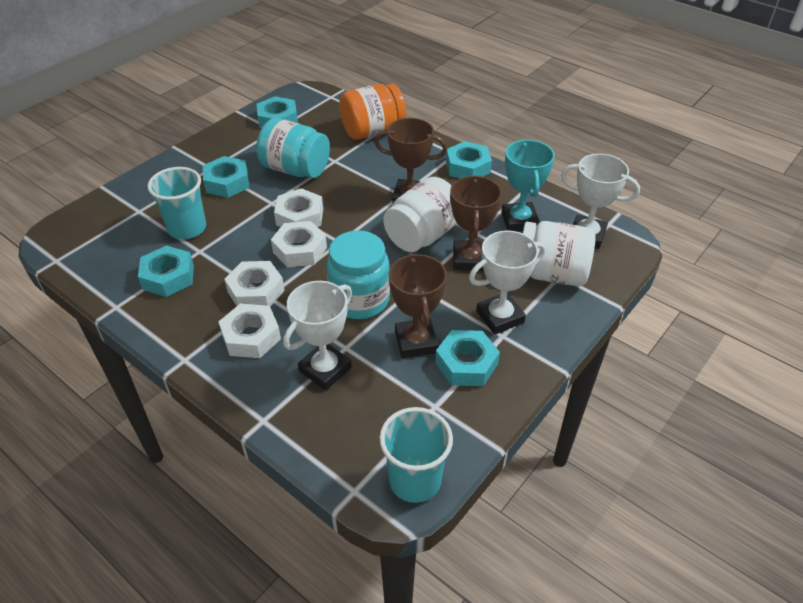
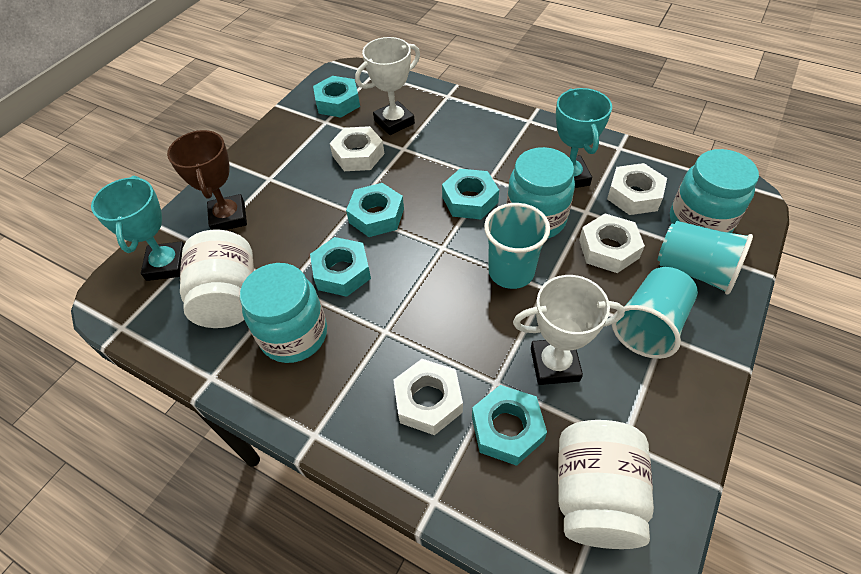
brown trophy: [374,118,447,204] [389,253,447,358] [450,175,502,271] = 3 -> [167,130,247,230] = 1
orange jar: [339,84,406,140] = 1 -> none = 0
turquoise cup: [147,167,206,239] [379,407,453,503] = 2 -> [484,203,550,289] [612,267,698,359] [658,221,753,295] = 3
turquoise jar: [256,118,330,178] [326,231,390,319] = 2 -> [240,263,327,363] [506,147,575,238] [670,149,759,233] = 3
turquoise trophy: [501,140,555,231] = 1 -> [91,176,185,281] [556,88,612,188] = 2
white trophy: [283,281,352,390] [469,230,545,335] [561,154,640,249] = 3 -> [355,37,420,135] [513,275,625,385] = 2

